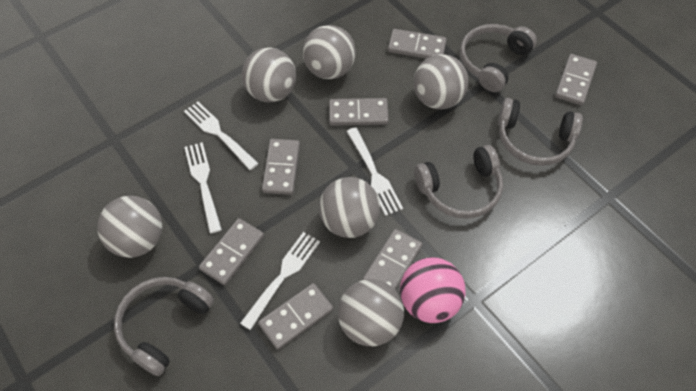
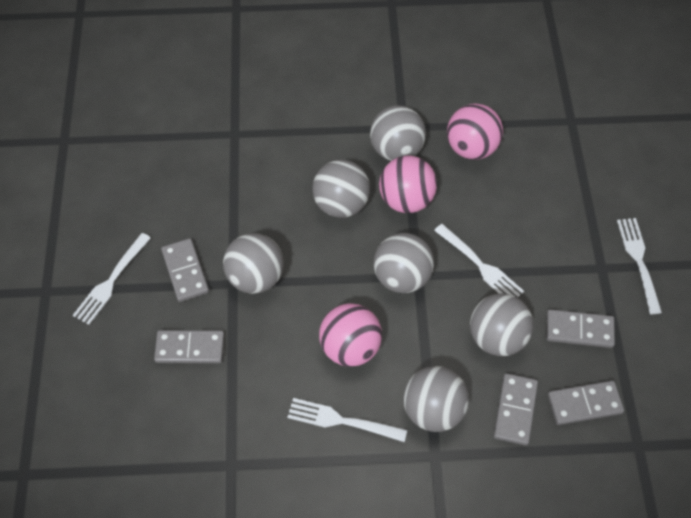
grey domino: [199,218,264,285] [258,283,333,350] [262,139,300,195] [329,98,389,126] [363,229,423,290] [388,29,447,59] [555,54,597,105] = 7 -> [154,330,224,363] [161,238,209,302] [493,373,538,446] [546,309,615,348] [548,380,624,425] = 5
grey headphones: [114,277,214,376] [414,145,503,219] [460,24,537,92] [498,98,583,166] = 4 -> none = 0
pink ball: [400,257,465,323] = 1 -> [319,303,382,367] [379,155,437,213] [447,103,503,160] = 3

